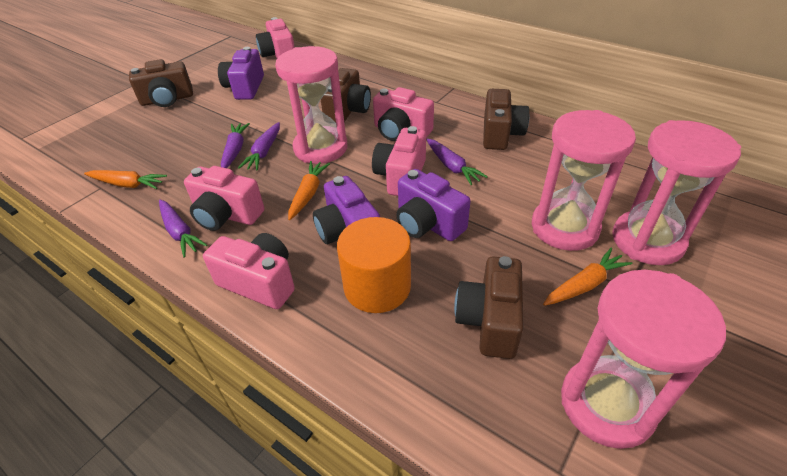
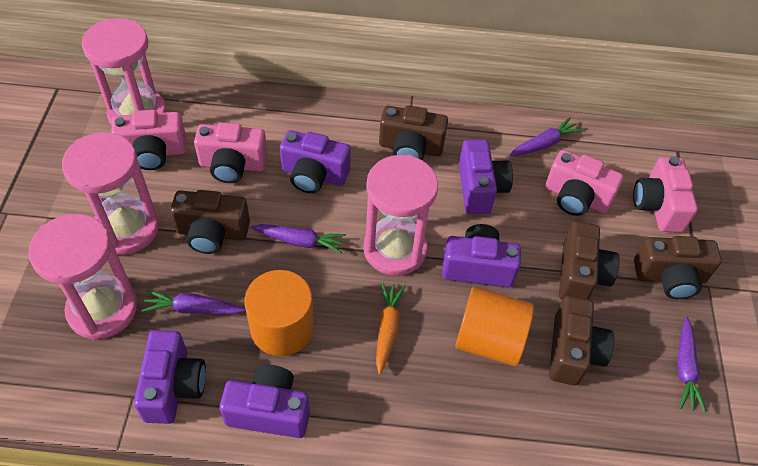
brown camera: [129,59,193,107] [321,68,371,122] [454,256,524,359] [483,89,529,150] = 4 -> [170,190,250,254] [379,105,448,160] [549,296,614,385] [559,221,620,300] [634,236,722,299] = 5
orange carrot: [84,170,167,189] [288,161,330,220] [543,248,633,306] = 3 -> [376,282,406,375] = 1
orange cylinder: [337,217,411,313] = 1 -> [245,270,314,356] [455,286,534,366] = 2
pink camera: [184,166,264,231] [203,233,295,309] [256,17,295,58] [372,126,426,196] [373,87,434,141] = 5 -> [111,110,186,170] [194,122,267,183] [545,150,624,216] [633,157,698,232] = 4
purple camera: [218,47,264,100] [313,176,380,244] [396,169,471,241] = 3 -> [134,330,206,424] [219,365,310,438] [280,130,351,193] [442,224,521,288] [459,139,513,214] = 5

